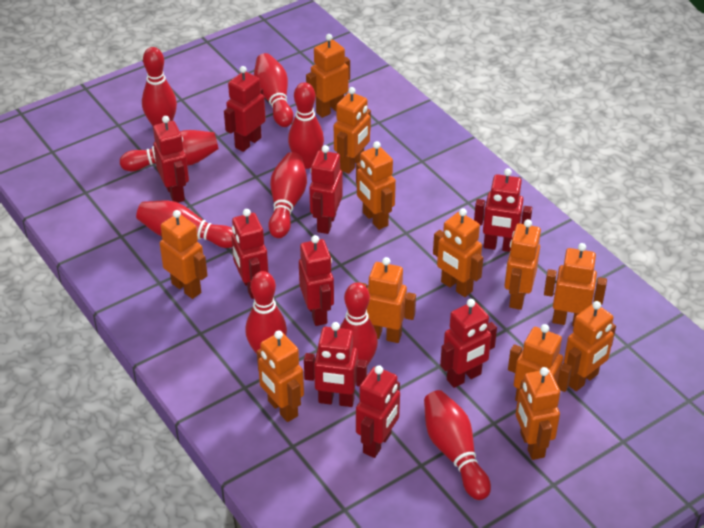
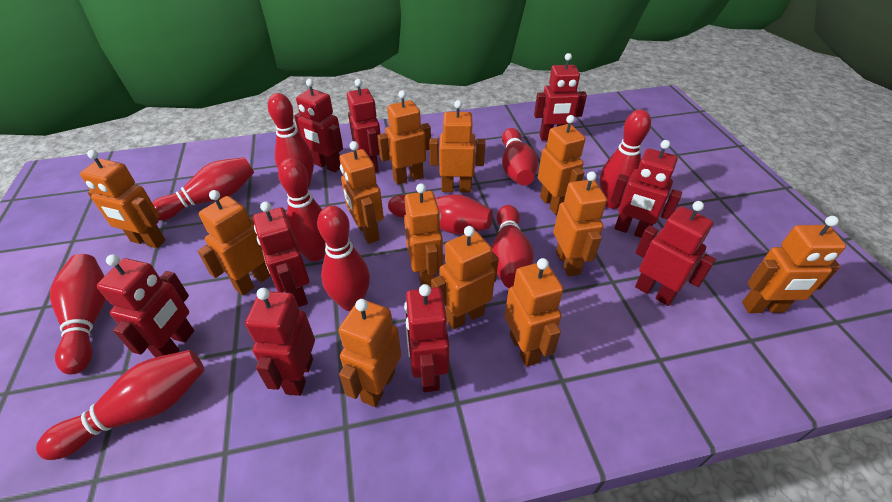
red bowling pin: [120,130,219,171] [136,200,233,248] [142,47,177,126] [245,271,287,354] [254,53,294,127] [268,152,307,238] [288,82,324,169] [340,283,378,366] [424,390,491,500] = 9 -> [36,350,204,460] [50,254,107,374] [152,157,254,221] [268,93,314,188] [278,158,326,261] [317,206,370,311] [388,194,493,234] [491,205,534,288] [502,128,538,186] [600,109,651,209] = 10

